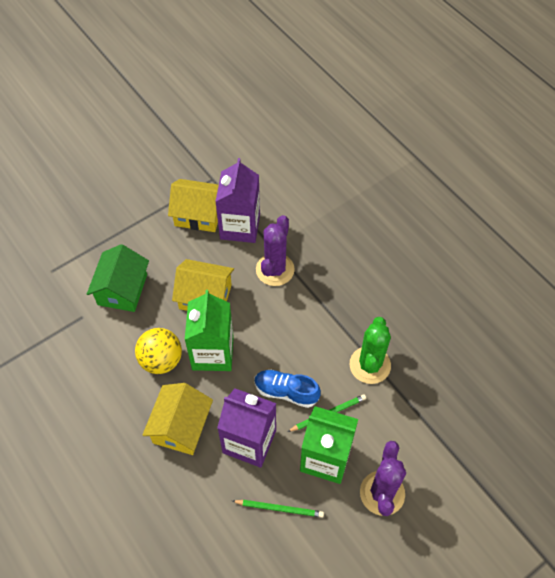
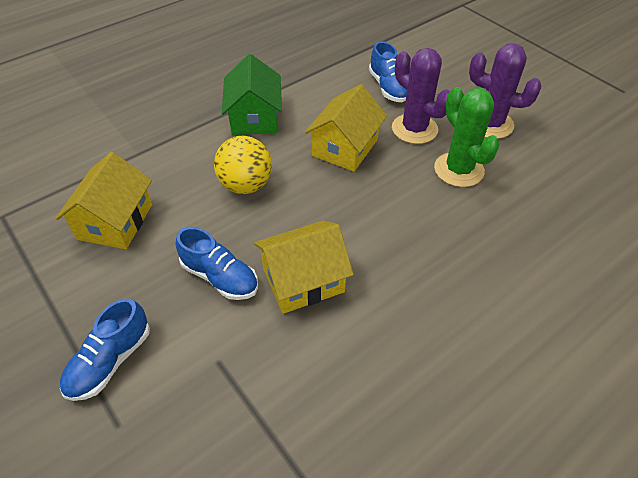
blue shoe: [254,370,321,408] = 1 -> [60,298,150,401] [176,227,258,300] [369,41,407,102] = 3
green carton: [185,290,234,371] [300,406,358,484] = 2 -> none = 0
green pencil: [232,500,324,518] [287,394,366,432] = 2 -> none = 0
purple carton: [215,158,260,243] [217,389,276,468] = 2 -> none = 0

